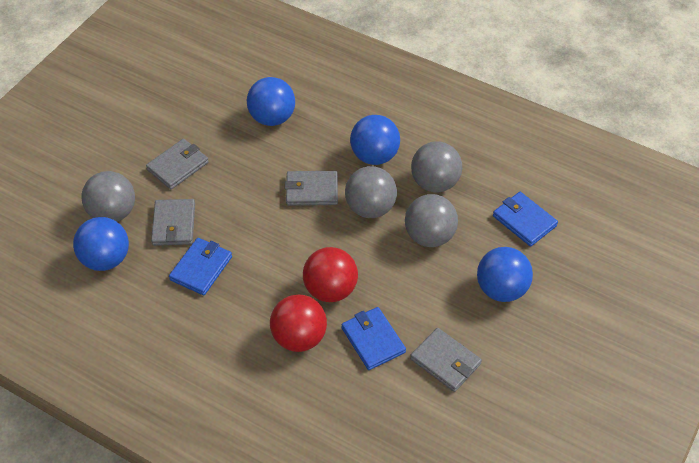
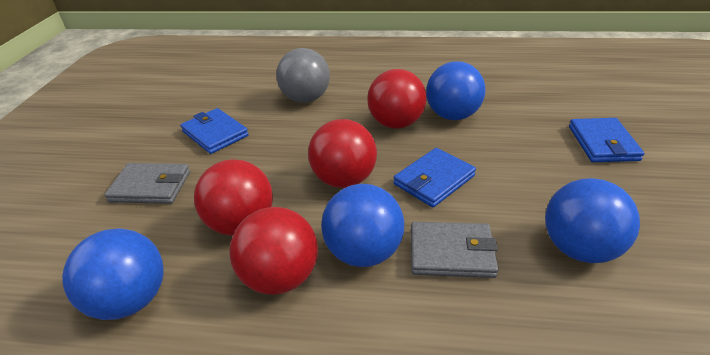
grey ball: [81,171,135,222] [345,166,397,218] [405,194,458,247] [411,141,462,193] = 4 -> [276,48,330,103] = 1
grey wallet: [146,139,209,190] [151,199,195,246] [285,171,338,206] [410,328,482,392] = 4 -> [105,163,190,204] [411,222,499,278] = 2
red ball: [270,294,327,352] [303,247,358,302] = 2 -> [194,159,273,235] [229,207,318,295] [308,119,377,188] [367,69,427,129] = 4

